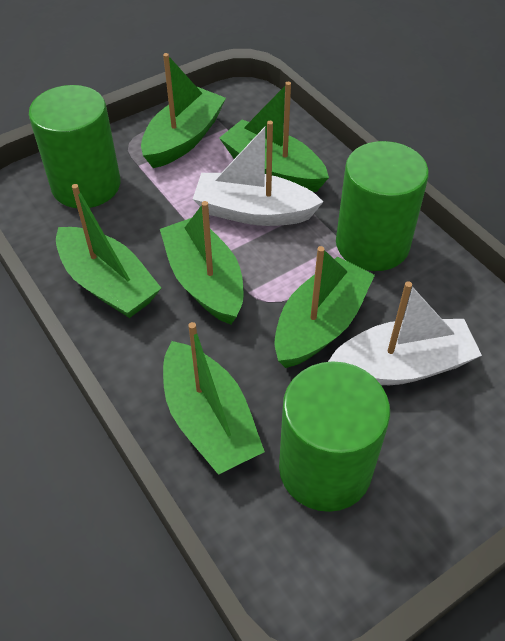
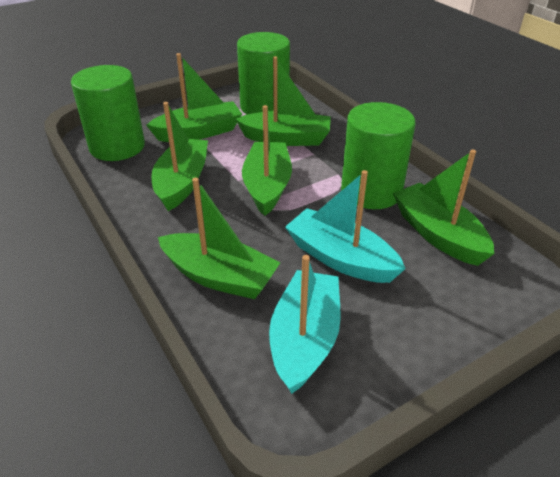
turquoise boat: none = 0 -> [269,255,341,394] [285,170,406,283] = 2
white boat: [193,121,323,226] [328,281,482,385] = 2 -> none = 0

